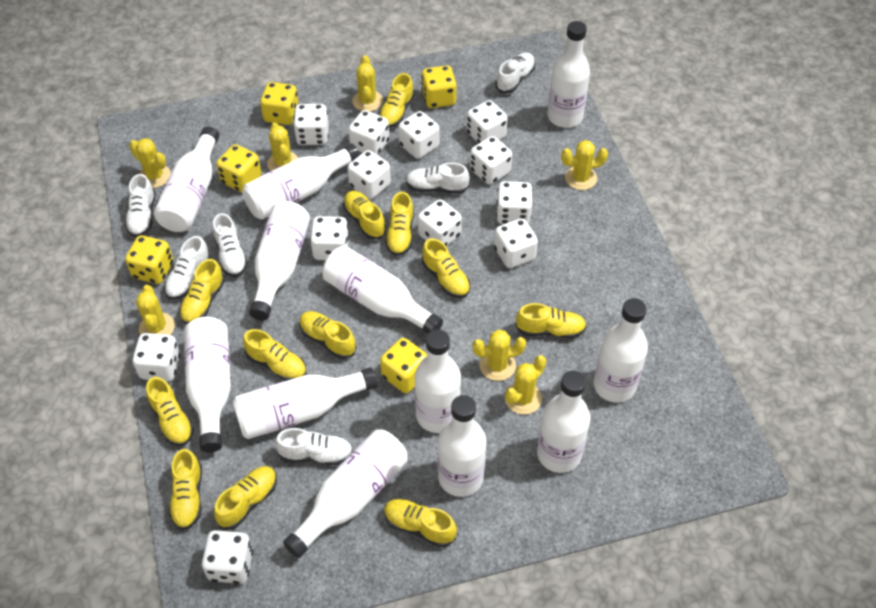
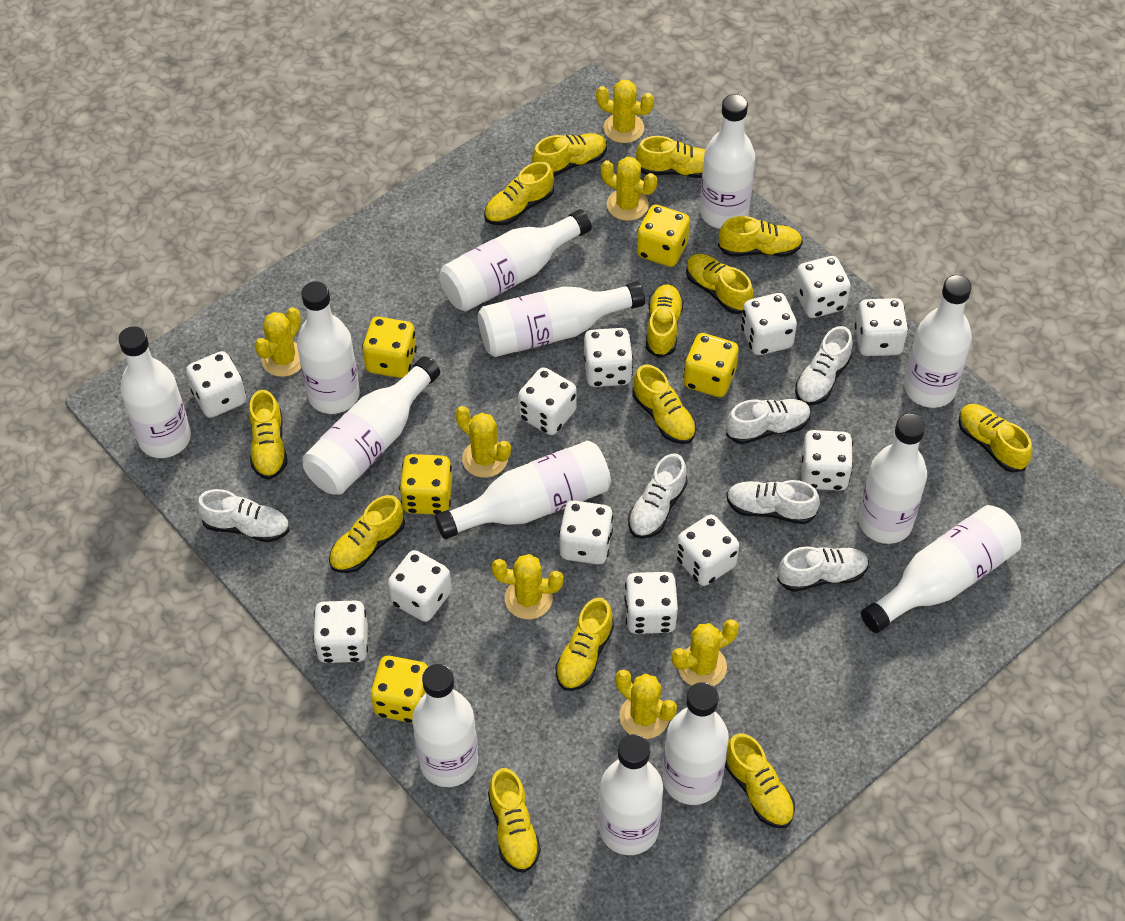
white bottle: [154,126,219,232] [184,317,231,452] [233,367,377,439] [242,144,360,220] [249,201,310,321] [283,429,408,558] [322,246,443,334] [415,329,461,433] [438,395,486,497] [537,371,590,473] [548,21,590,128] [594,298,648,403] = 12 -> [118,326,191,458] [297,281,360,414] [303,356,440,495] [412,664,478,787] [435,441,611,539] [439,209,592,311] [478,282,645,357] [599,734,663,855] [663,682,729,805] [700,94,755,229] [859,413,927,544] [861,505,1021,633] [904,275,972,408] = 13
yellow shoe: [146,377,194,446] [169,449,202,530] [179,259,225,324] [214,466,277,529] [243,329,306,381] [299,311,356,359] [343,191,386,239] [378,73,415,128] [384,499,457,547] [385,192,414,256] [422,238,470,298] [515,303,586,338] = 12 -> [249,390,287,480] [329,495,405,573] [484,161,554,225] [488,768,541,873] [532,133,607,176] [555,598,614,691] [632,365,696,444] [636,136,705,178] [646,284,683,358] [686,254,753,314] [718,216,803,257] [725,733,795,828] [959,404,1032,473] = 13

